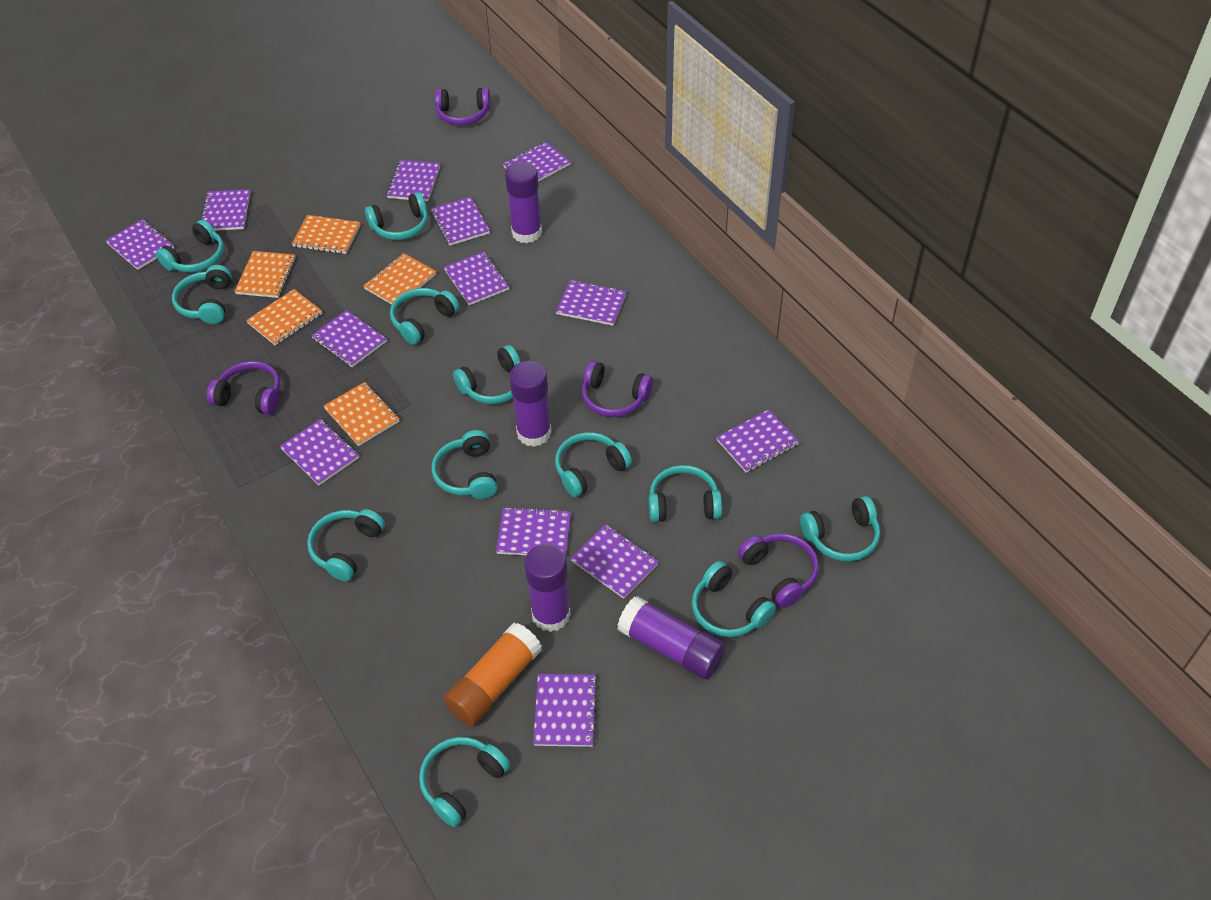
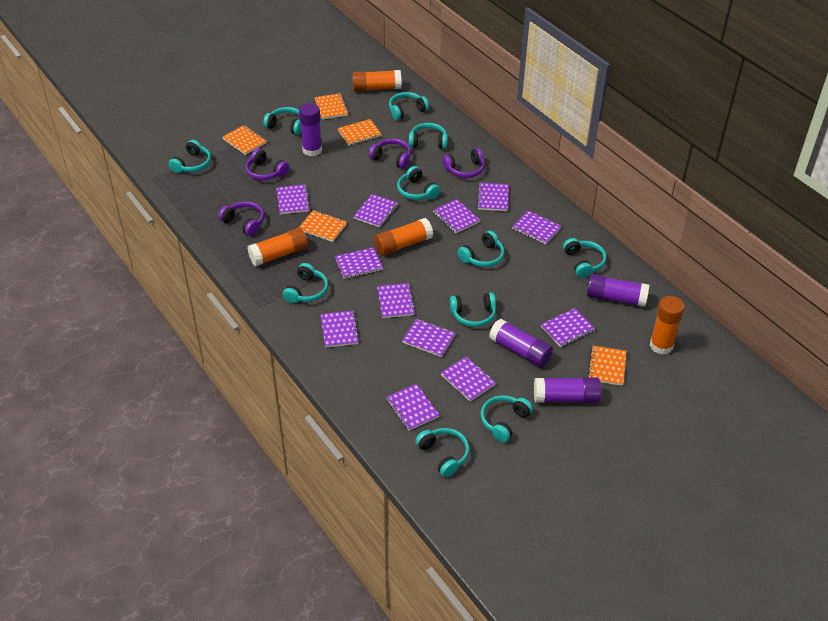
orange glue stick: [443,623,542,726] = 1 -> [247,228,308,267] [352,70,402,92] [374,218,433,256] [650,296,685,355] = 4
purple notebook: [105,219,174,270] [201,189,250,231] [280,419,359,485] [311,310,387,367] [386,160,440,201] [430,196,490,246] [444,251,509,305] [496,507,571,556] [503,142,571,182] [533,674,598,747] [556,280,627,326] [570,524,659,599] [716,409,800,473] = 13 -> [276,184,310,214] [321,310,359,348] [335,247,383,279] [353,194,398,227] [377,283,416,318] [386,384,439,430] [402,319,455,357] [433,199,480,233] [440,356,496,401] [477,183,509,211] [512,211,561,244] [541,308,595,347] = 12
turquoise headphones: [156,220,224,273] [172,265,232,324] [307,509,385,581] [365,192,428,240] [390,288,459,345] [419,737,510,827] [432,430,497,499] [453,345,520,404] [555,432,632,497] [649,465,722,522] [692,561,776,637] [800,496,880,561] = 12 -> [169,140,211,173] [263,107,301,135] [283,263,328,303] [389,92,429,120] [397,166,440,200] [409,123,447,149] [415,428,469,477] [450,293,496,327] [458,231,505,267] [481,395,533,442] [563,238,606,278] = 11

